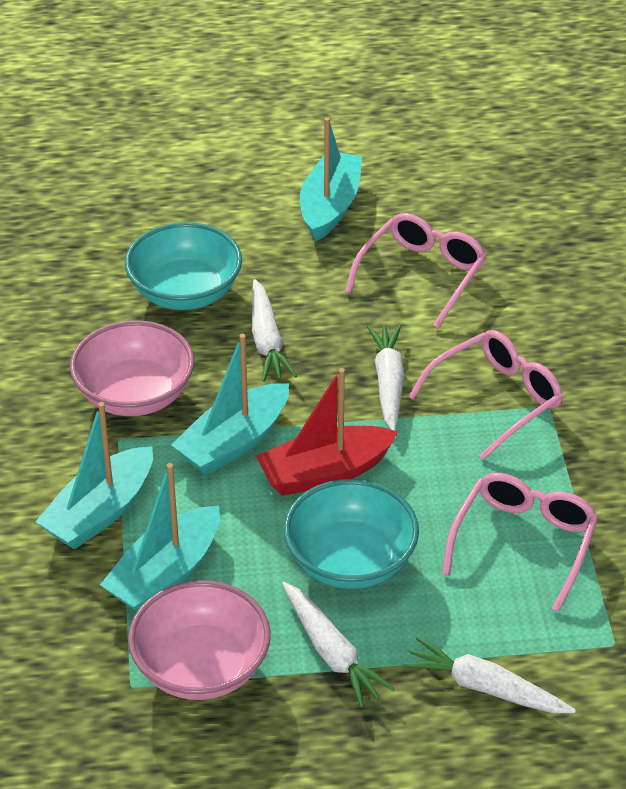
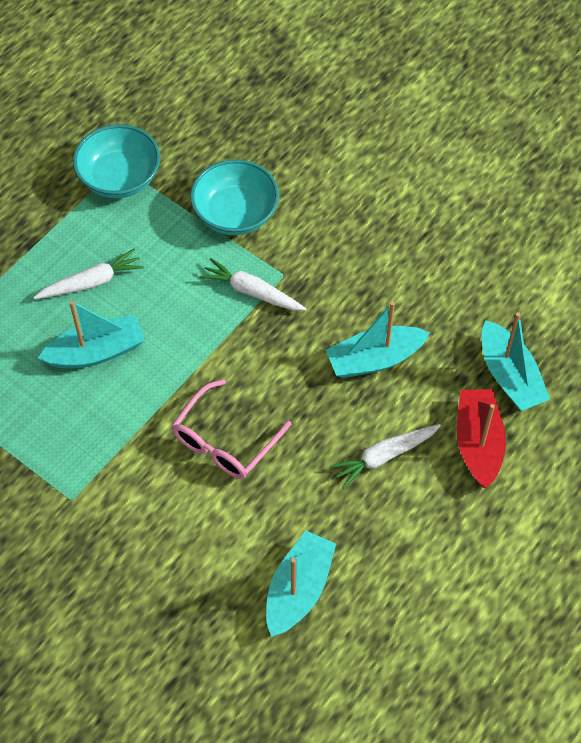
pink bowl: [70,321,194,416] [128,580,271,700] = 2 -> none = 0
pink glasses: [345,213,486,328] [408,330,563,460] [442,473,598,612] = 3 -> [172,379,291,479] = 1
white carrot: [252,279,297,382] [282,582,395,708] [367,324,405,431] [402,637,576,713] = 4 -> [33,248,144,299] [199,258,306,311] [330,424,441,488] = 3

